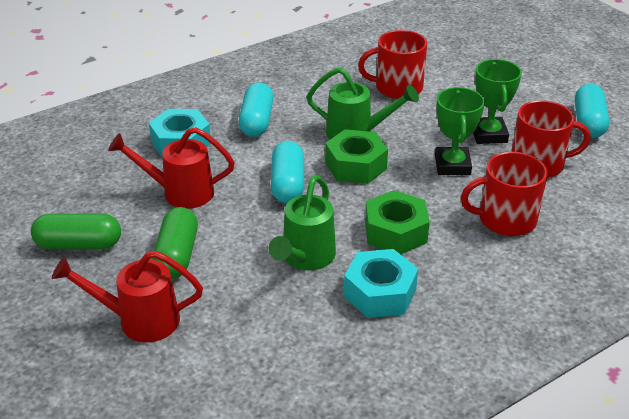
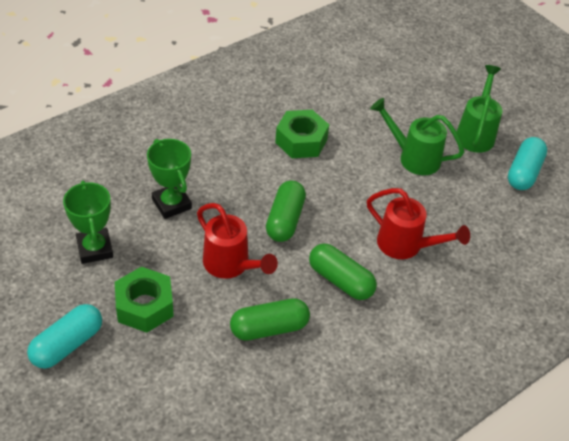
green capsule: [31,213,121,249] [152,207,198,279] = 2 -> [230,298,310,341] [266,181,306,242] [309,243,377,300] = 3
red mug: [358,30,427,99] [461,152,548,236] [511,100,591,178] = 3 -> none = 0
turquoise capsule: [239,82,274,137] [271,141,304,203] [575,84,609,138] = 3 -> [27,304,102,369] [508,137,547,190] = 2
turquoise nut: [149,109,211,157] [344,249,418,318] = 2 -> none = 0

